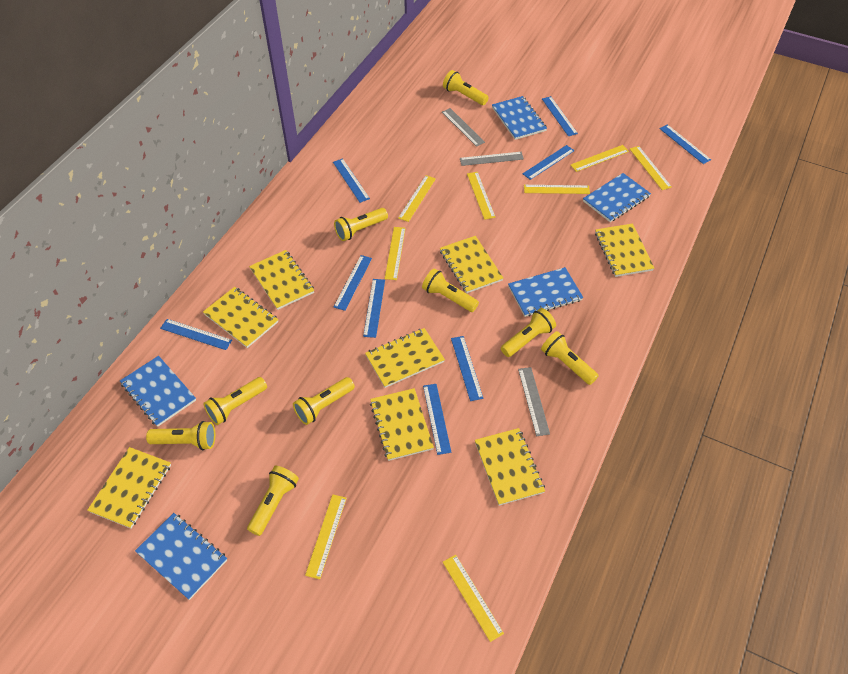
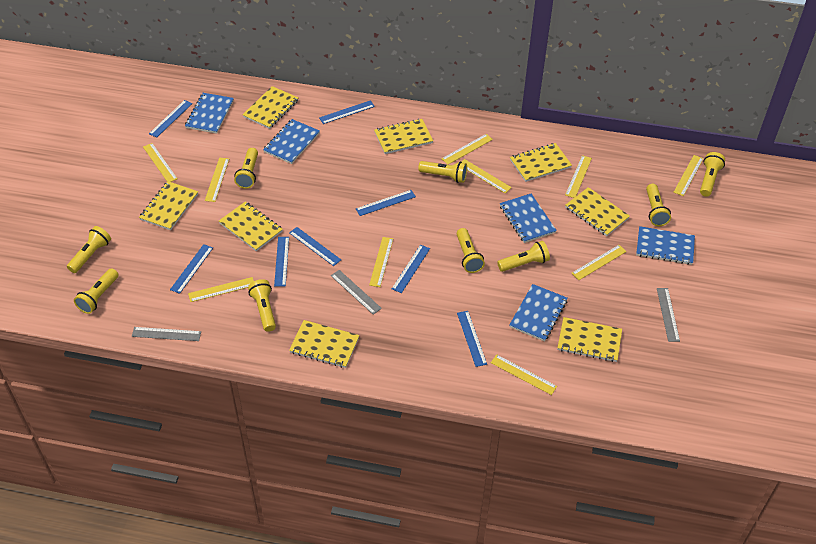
blue ruler: [160,319,232,350] [333,158,370,203] [334,255,372,311] [363,279,385,338] [423,384,451,455] [451,336,483,401] [523,145,574,180] [542,96,578,136] [660,124,711,164] = 9 -> [149,100,192,138] [170,244,213,294] [274,237,289,287] [289,227,341,266] [319,100,375,124] [356,190,416,216] [392,245,430,293] [457,311,487,367] = 8
yellow ruler: [305,494,347,579] [385,227,406,280] [398,175,436,222] [443,555,504,642] [467,172,496,220] [524,185,590,194] [570,145,629,172] [630,146,672,190] = 8 -> [143,143,178,182] [188,277,254,302] [205,157,229,202] [369,237,393,287] [442,134,493,165] [462,159,512,193] [491,354,557,395] [565,155,592,198] [572,245,627,280] [673,155,704,196] = 10

